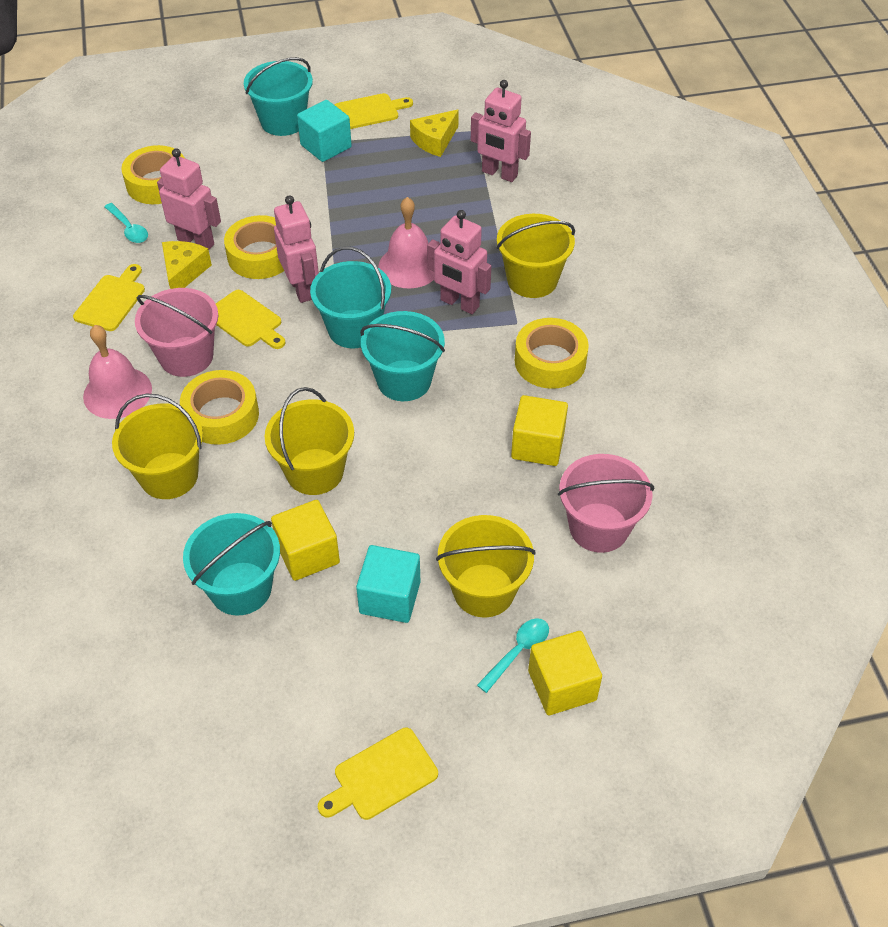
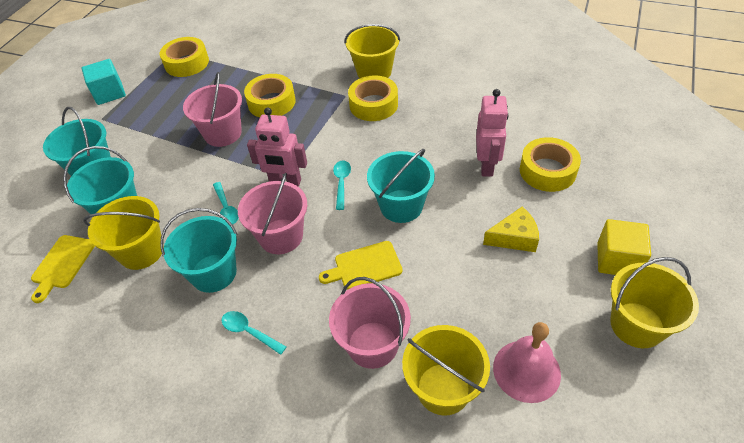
pink bell: [83,325,152,419] [378,197,434,289] = 2 -> [493,322,561,403] = 1
pink bucket: [135,288,218,377] [558,454,654,553] = 2 -> [183,72,242,147] [238,173,307,254] [329,277,411,369] = 3
pink robot: [157,148,221,250] [274,195,319,303] [427,210,491,314] [471,80,531,182] = 4 -> [247,107,307,187] [476,89,508,177] = 2
turquoise cube: [297,100,352,162] [356,545,420,623] = 2 -> [82,59,126,105] = 1
turquoise spoon: [104,203,148,243] [477,618,549,693] = 2 -> [213,182,239,224] [222,311,286,355] [333,160,351,210] = 3
yellow cheese: [162,241,212,289] [410,110,459,157] = 2 -> [483,206,539,252] = 1
yellow cube: [271,500,340,581] [511,395,568,466] [528,631,602,715] = 3 -> [597,219,651,275] = 1
yellow cutting board: [73,264,145,331] [216,290,285,349] [318,727,438,820] [335,93,413,129] = 4 -> [31,235,95,303] [319,241,403,290] = 2

